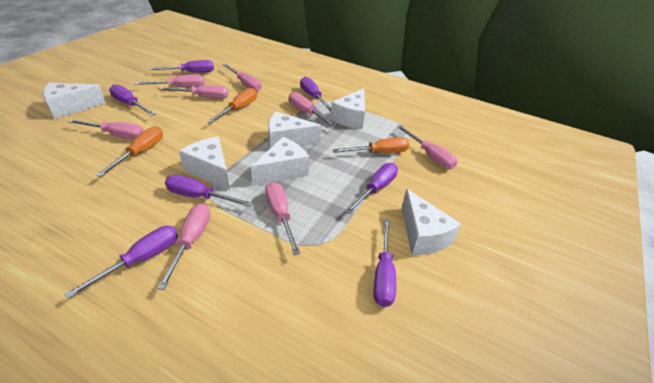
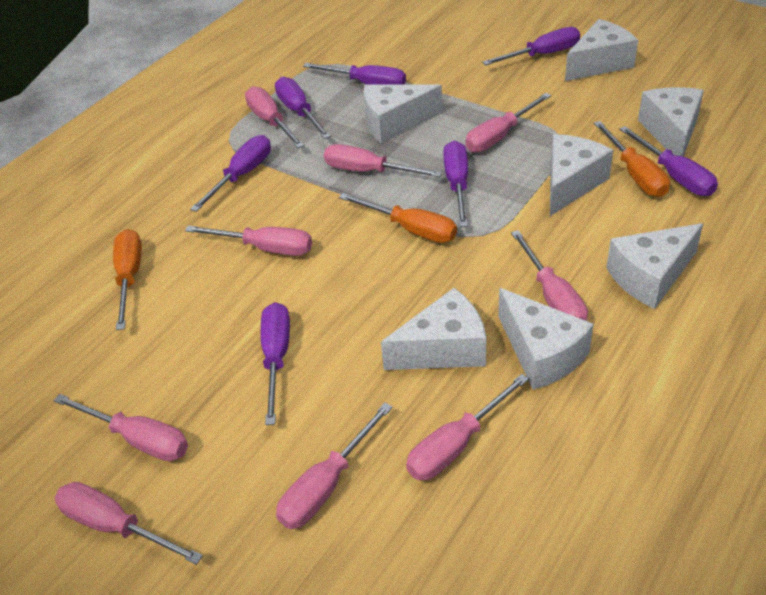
pink screwdriver: [68,119,144,139] [134,74,205,88] [157,203,211,290] [159,85,228,99] [223,64,262,92] [265,182,300,255] [289,92,337,127] [398,126,457,169] = 8 -> [54,394,188,461] [55,482,203,565] [185,225,312,256] [245,86,304,148] [276,403,393,529] [324,144,442,177] [406,374,529,480] [465,93,551,152] [511,230,588,321] = 9
white cheese: [43,83,106,119] [179,136,230,190] [251,137,309,186] [268,111,322,148] [330,88,365,129] [402,189,461,255] = 6 -> [364,84,442,143] [381,288,486,370] [498,288,594,390] [550,134,613,216] [565,19,638,81] [606,223,703,309] [638,87,704,157] = 7

